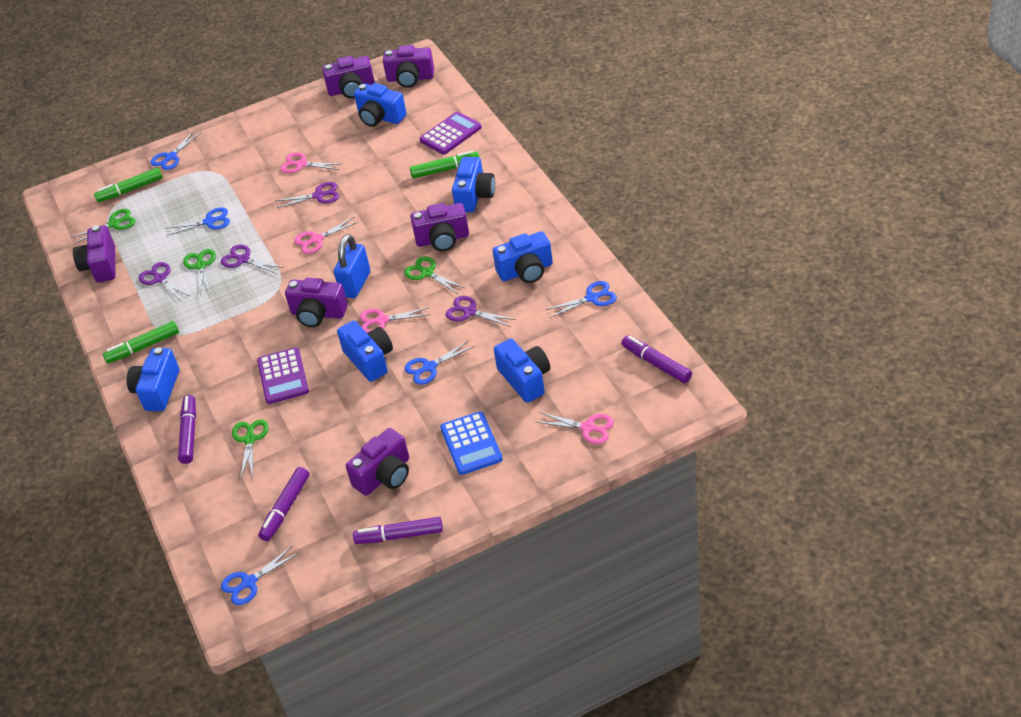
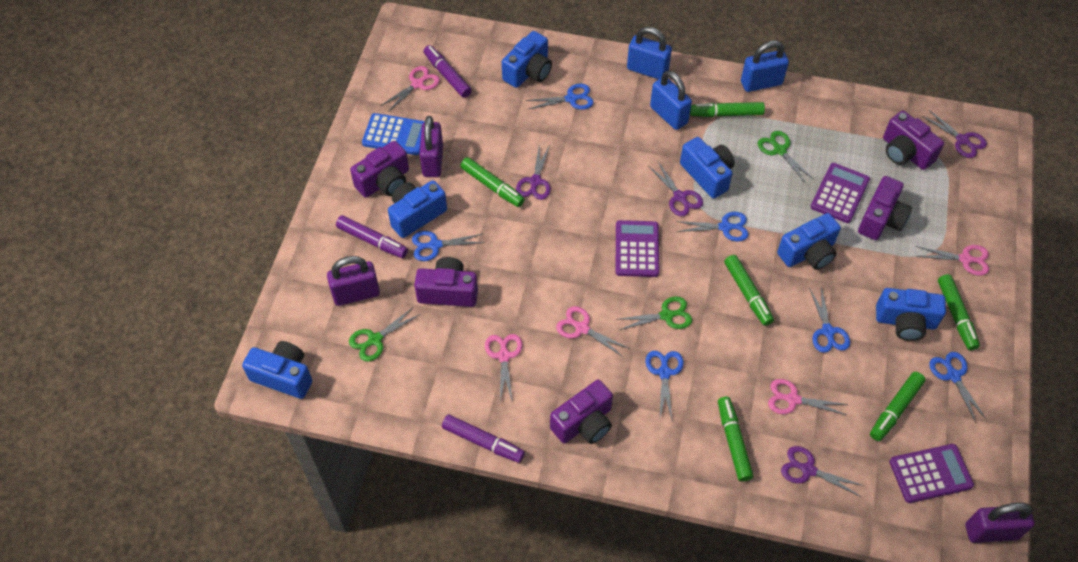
blue padlock: [334,234,370,298] = 1 -> [627,27,672,79] [650,71,692,130] [741,41,789,92] = 3
blue scissors: [151,131,200,170] [165,207,230,236] [221,546,299,605] [404,340,475,385] [545,281,617,318] = 5 -> [412,231,485,261] [526,84,594,110] [645,351,684,419] [676,212,749,242] [809,287,850,353] [929,352,987,423] = 6
green marker: [94,168,163,202] [103,321,179,363] [410,150,480,179] = 3 -> [460,157,525,207] [690,102,765,117] [718,396,753,482] [724,255,774,326] [870,372,925,441] [938,274,980,351] = 6
green scissors: [71,209,136,244] [183,249,216,294] [232,419,269,480] [404,256,465,294] = 4 -> [349,307,421,361] [616,296,692,330] [758,131,813,184] = 3
pink scissors: [280,152,342,173] [294,217,358,254] [360,308,430,333] [536,412,614,444] = 4 -> [380,66,440,112] [485,334,523,403] [556,306,630,357] [768,379,848,415] [915,245,989,276] = 5
purple calculator: [257,347,309,404] [419,112,482,155] = 2 -> [616,220,659,277] [811,163,870,223] [889,444,974,503] = 3
purple camera: [73,225,115,283] [285,278,348,327] [322,56,375,98] [346,428,409,496] [383,45,434,88] [410,203,469,251] = 6 -> [350,141,409,198] [414,257,478,307] [550,380,613,444] [858,176,912,240] [883,111,944,170] = 5
purple marker: [178,395,196,464] [258,467,310,541] [353,517,443,544] [621,335,692,383] = 4 -> [336,215,408,258] [423,45,472,98] [442,415,525,463] = 3
purple padlock: none = 0 -> [327,256,380,306] [419,116,443,177] [965,503,1034,543] = 3

